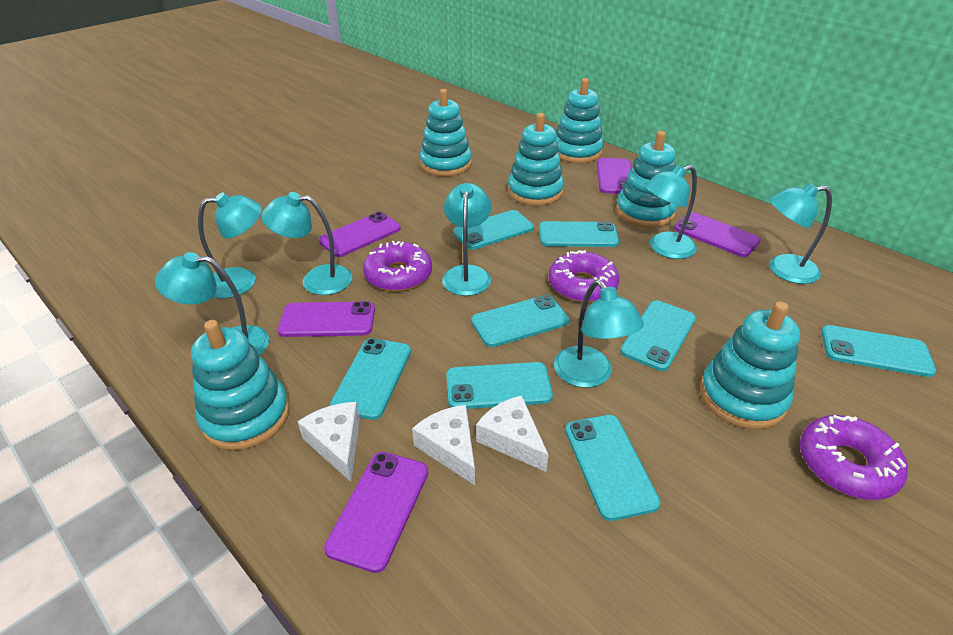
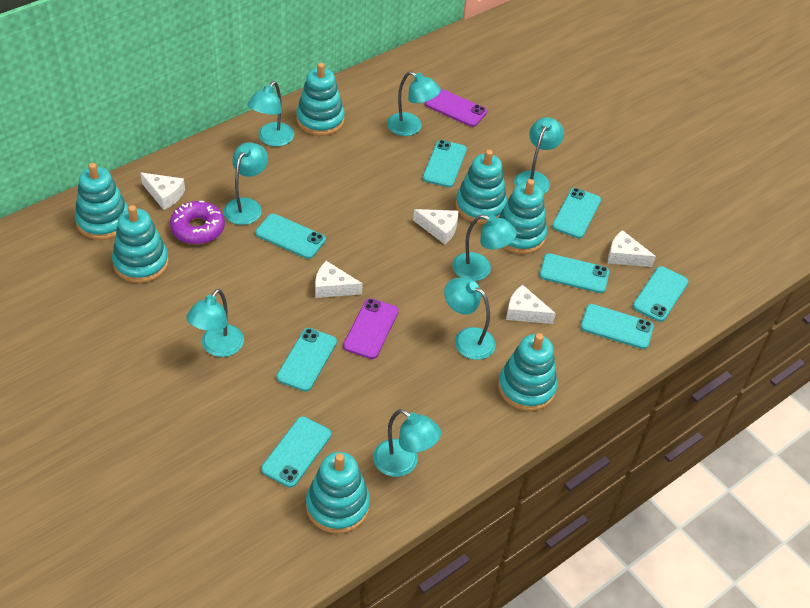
purple donut: [363,241,432,291] [548,250,619,302] [800,415,908,500] = 3 -> [170,201,225,244] = 1
purple phone: [278,301,375,337] [319,212,401,257] [324,452,428,573] [597,158,632,194] [674,212,761,257] = 5 -> [343,298,399,359] [425,89,487,127] = 2
turquoise lamp: [155,252,269,356] [198,193,262,299] [261,192,352,295] [442,183,491,296] [554,280,644,388] [645,165,697,259] [769,183,832,284] = 7 -> [186,289,244,357] [224,142,268,225] [247,81,294,147] [373,409,441,477] [387,71,441,136] [444,277,496,360] [452,214,517,281] [514,117,564,194] = 8
turquoise stacking toy: [191,320,290,450] [420,89,472,176] [508,113,564,206] [555,78,603,163] [616,131,677,228] [700,301,800,429] = 6 -> [75,163,128,240] [112,205,169,283] [296,63,345,136] [306,452,370,534] [456,150,507,224] [498,179,547,254] [498,333,557,411] = 7
white cheese: [297,402,360,482] [412,405,475,485] [476,395,548,472] = 3 -> [140,173,185,210] [315,261,363,298] [413,209,458,244] [506,285,556,324] [608,230,656,267] = 5

